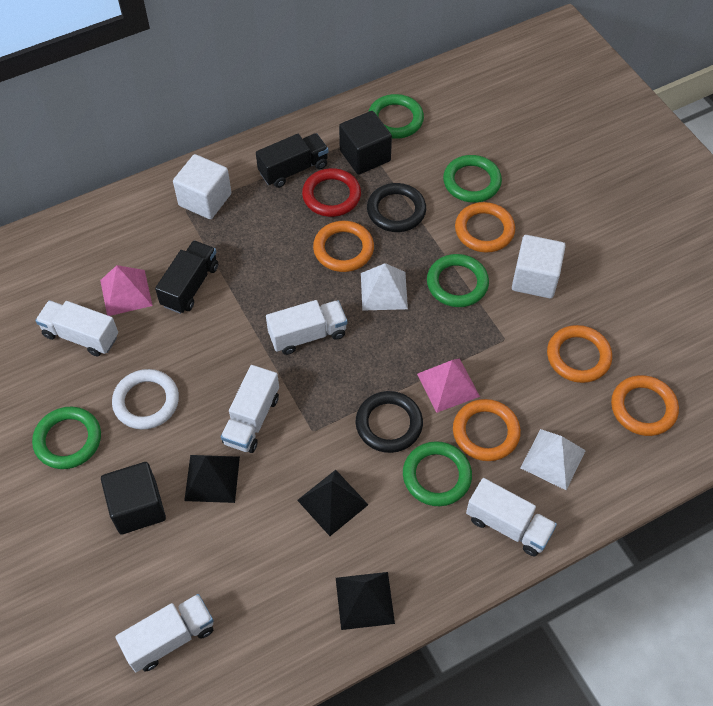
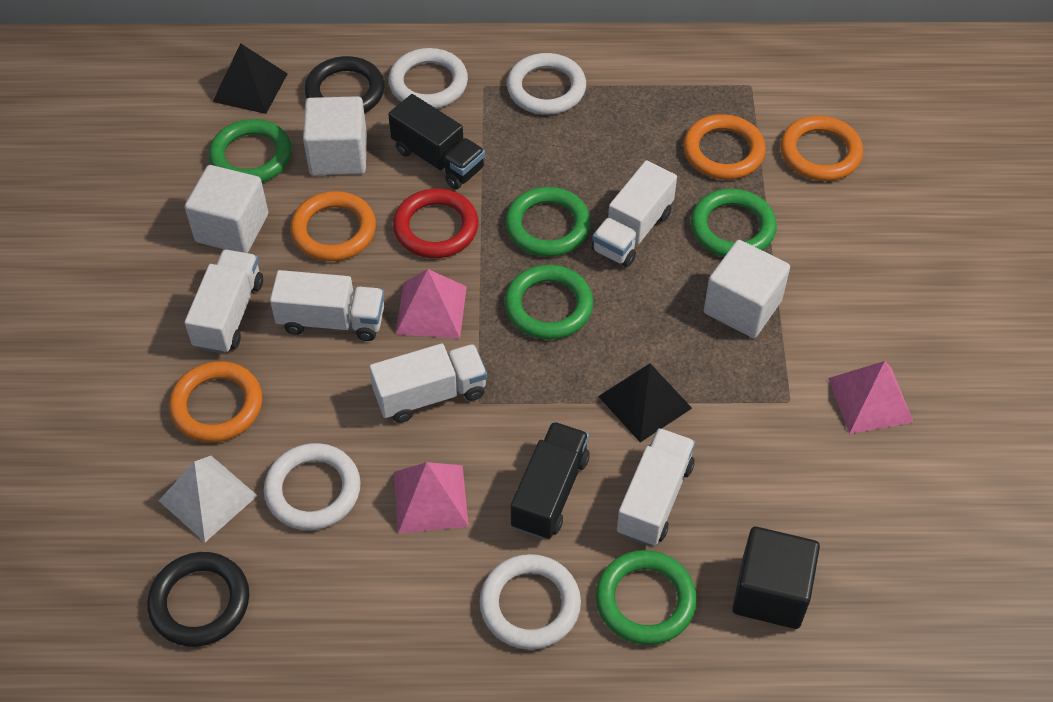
black cube: [101,462,166,534] [339,111,392,175] = 2 -> [732,527,820,629] = 1
black pyramid: [184,455,240,503] [297,470,368,536] [336,572,395,630] = 3 -> [212,43,288,114] [598,363,692,442] = 2
orange ring: [313,221,374,272] [453,399,521,461] [455,202,515,253] [547,325,612,383] [611,375,679,436] = 5 -> [169,361,262,443] [290,191,376,261] [683,114,766,180] [781,116,863,181] = 4
pink pyramid: [100,265,153,316] [417,358,480,413] = 2 -> [394,462,469,534] [396,269,467,338] [828,361,914,434] = 3
white cube: [173,154,232,219] [512,235,566,298] = 2 -> [185,165,268,253] [303,96,367,175] [704,240,790,338] = 3
white pyramid: [361,263,408,311] [521,429,586,490] = 2 -> [159,456,258,542] = 1
white ring: [112,369,179,429] = 1 -> [264,443,361,530] [389,48,468,109] [480,554,581,650] [507,53,586,115] = 4

